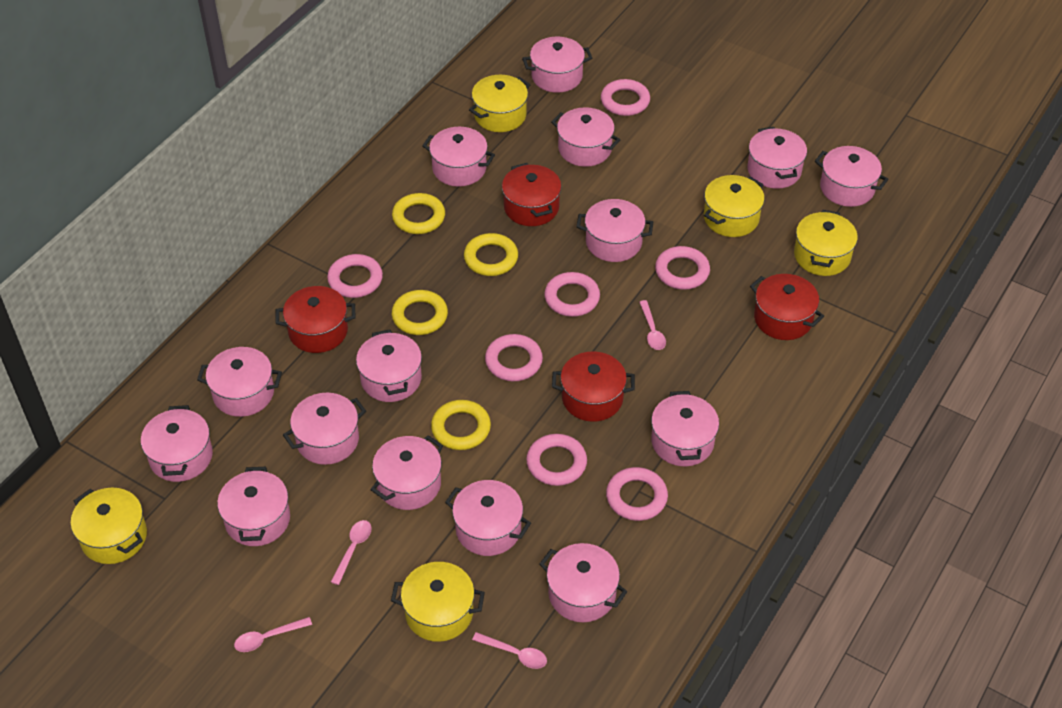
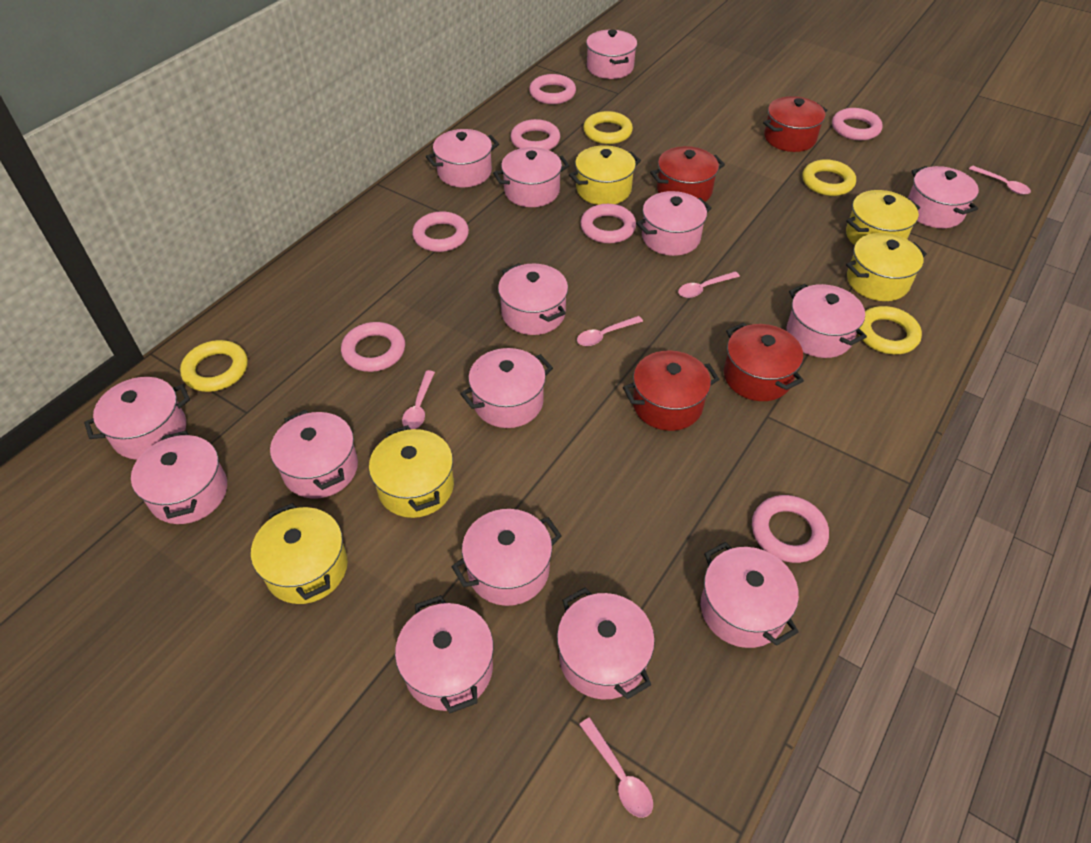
pink spoon: [234,617,312,652] [331,520,372,585] [472,632,547,669] [639,300,666,350] = 4 -> [402,370,435,429] [577,316,643,346] [579,718,653,818] [678,271,740,298] [969,166,1031,195] = 5

